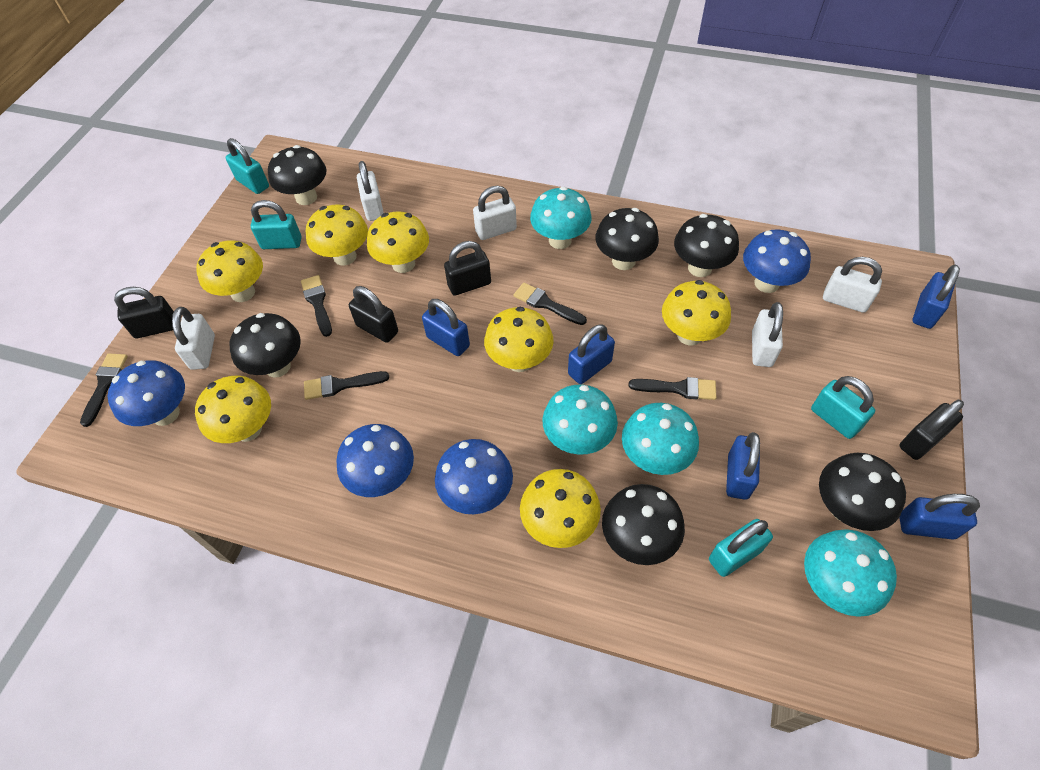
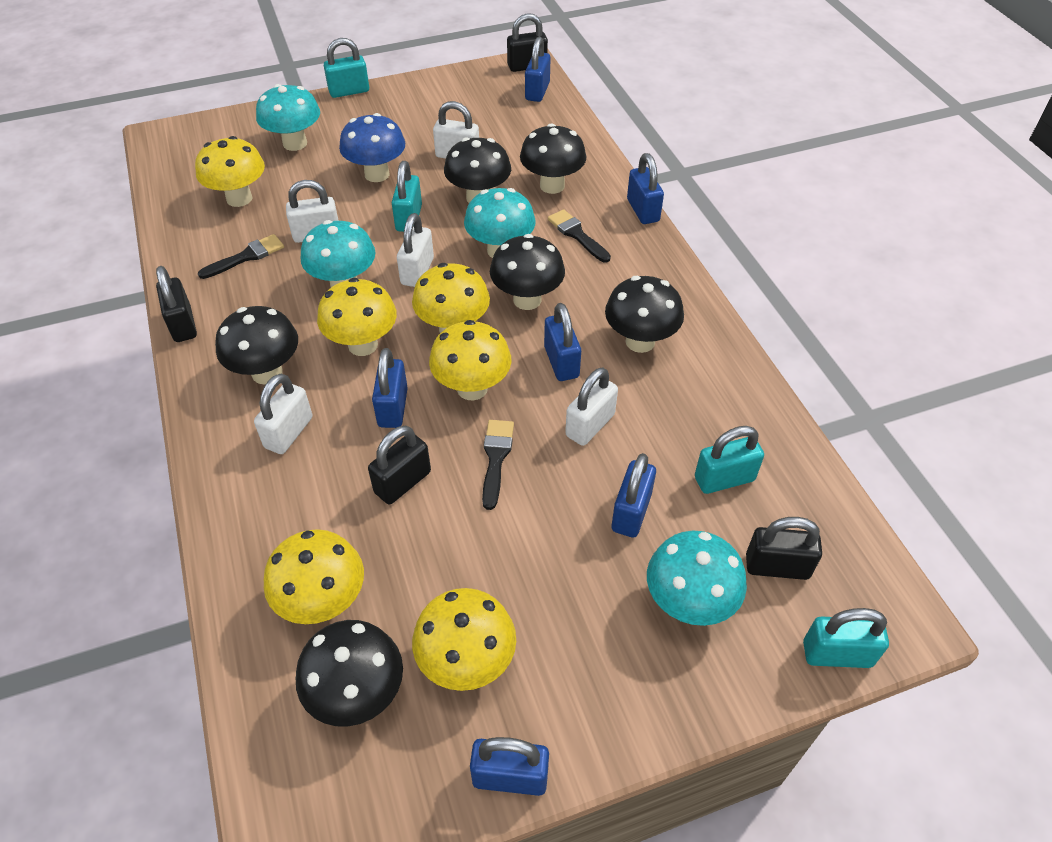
black brush: [80,353,128,427] [301,275,332,337] [304,371,389,400] [514,283,587,325] [629,377,717,400] = 5 -> [198,234,284,279] [482,420,514,510] [548,209,611,262] = 3
blue mushroom: [108,360,185,426] [336,424,414,497] [435,439,513,514] [743,229,811,293] = 4 -> [339,113,405,182] = 1
blue padlock: [422,299,470,356] [568,324,615,384] [726,432,760,500] [899,494,980,540] [912,265,960,329] = 5 -> [372,348,408,428] [470,737,549,796] [525,37,550,102] [544,303,581,381] [612,453,656,537] [627,153,664,224] = 6
yellow mushroom: [195,376,271,443] [196,240,263,302] [306,204,368,266] [367,211,429,273] [484,307,554,372] [520,469,601,548] [662,280,731,346] = 7 -> [195,136,265,207] [264,529,364,624] [317,278,397,356] [412,263,490,333] [412,588,516,691] [429,320,511,400] = 6

